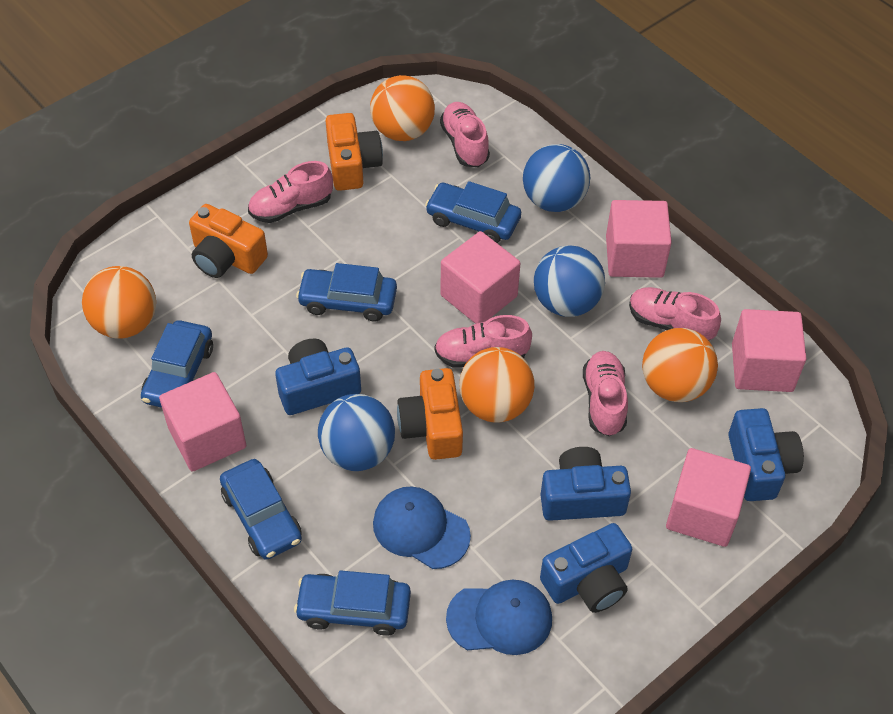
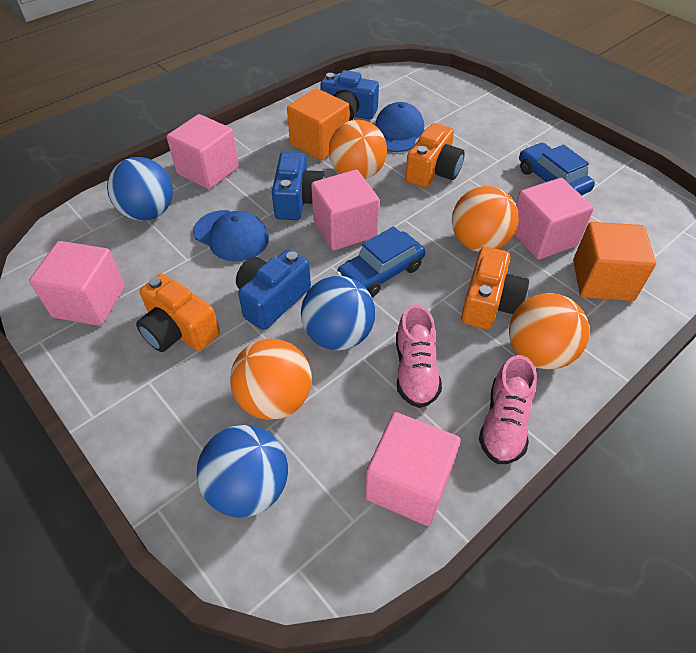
blue camera: [275,339,361,415] [540,447,631,521] [540,523,632,613] [728,408,804,501] = 4 -> [236,250,311,330] [272,152,325,220] [320,70,379,121] = 3
blue car: [141,320,213,408] [220,459,302,560] [294,570,411,636] [296,263,397,321] [425,181,521,243] = 5 -> [336,226,425,297] [519,143,595,196] = 2
orange cube: none = 0 -> [287,88,349,161] [573,222,656,301] = 2
pink shoe: [248,161,333,223] [434,315,532,368] [440,102,490,167] [583,351,628,436] [629,287,721,341] = 5 -> [396,304,442,408] [479,355,537,464] = 2

